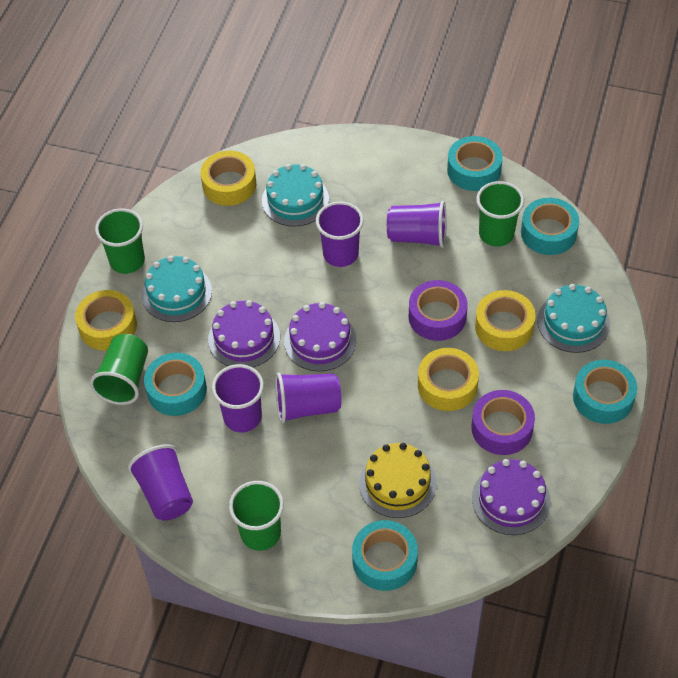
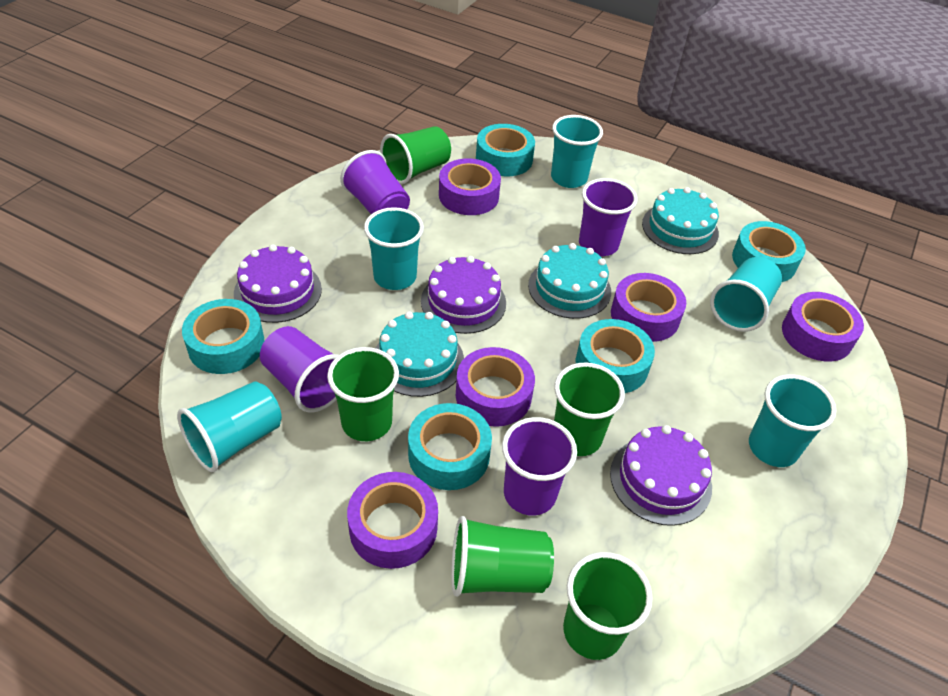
green cup: [90,334,148,405] [95,208,145,274] [229,481,284,551] [476,181,524,246] = 4 -> [327,347,399,441] [380,126,451,184] [451,516,554,597] [554,362,625,456] [563,552,653,660] = 5
purple cup: [128,444,193,521] [212,364,264,432] [275,373,341,423] [316,201,364,267] [387,201,447,248] = 5 -> [260,326,339,412] [340,150,410,214] [502,417,577,516] [579,178,638,256] = 4
purple tape: [409,280,468,341] [471,390,535,455] = 2 -> [347,472,438,569] [439,158,501,215] [456,347,535,427] [611,273,686,342] [782,292,864,362] = 5
turquoise cup: none = 0 -> [177,381,282,472] [364,207,424,290] [551,115,603,188] [710,257,782,332] [749,374,836,467] = 5
yellow cake: [359,443,437,518] = 1 -> none = 0
yellow tape: [75,290,137,351] [200,151,256,206] [418,348,479,411] [475,290,536,351] = 4 -> none = 0

